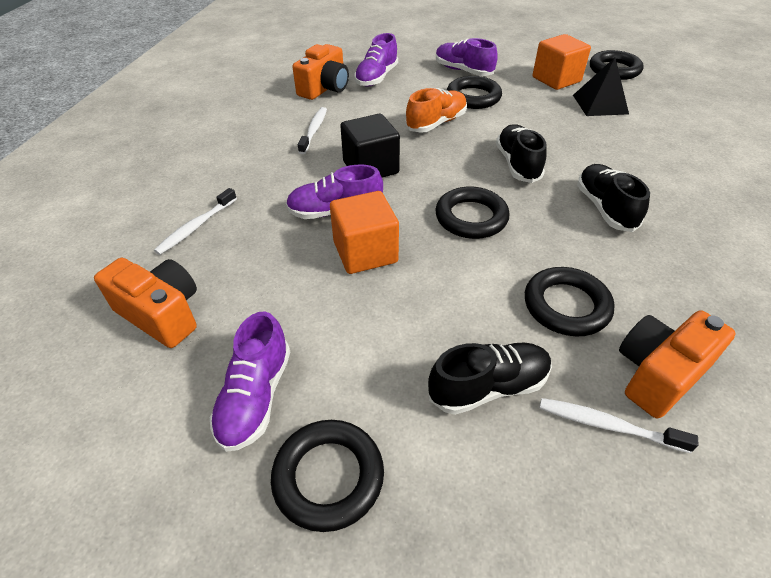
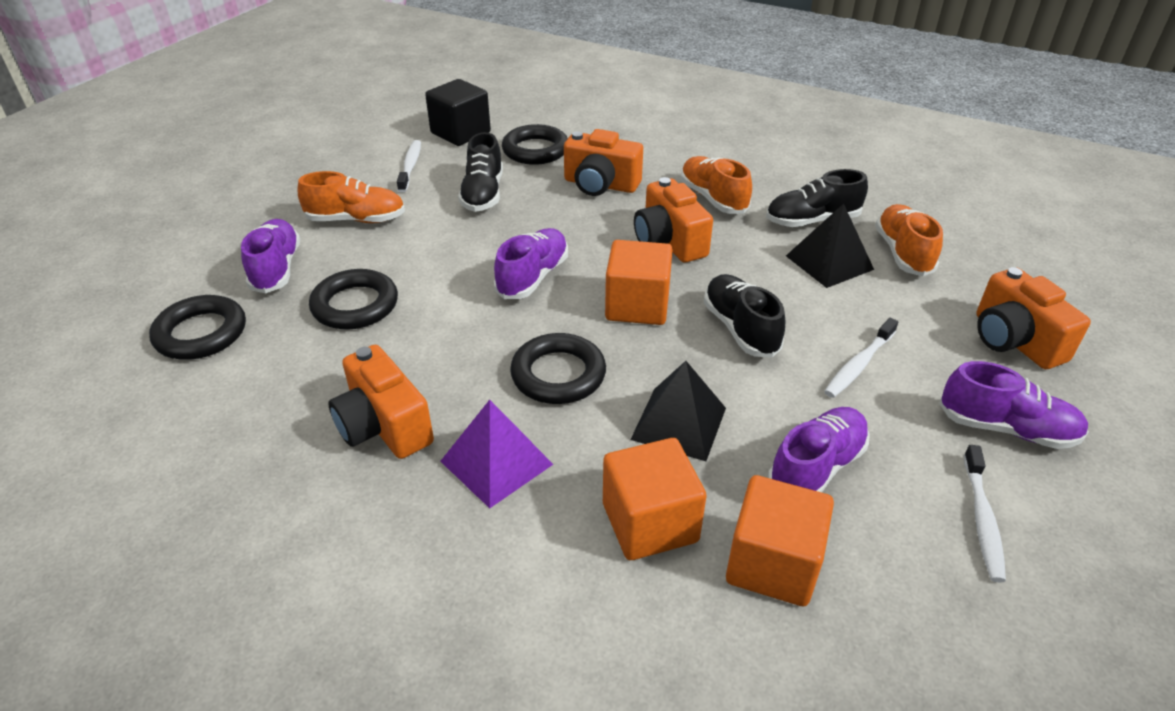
black pyramid: [573,58,629,116] = 1 -> [630,361,726,461] [786,204,874,288] = 2
black ring: [271,420,384,532] [435,187,509,239] [447,76,502,109] [525,267,615,336] [590,50,644,80] = 5 -> [149,295,246,360] [309,269,398,330] [502,124,568,165] [510,333,606,404] = 4
orange camera: [94,258,197,348] [293,44,349,100] [619,310,736,418] = 3 -> [328,345,434,459] [564,129,643,196] [634,177,713,263] [976,267,1091,369] = 4
orange cube: [330,191,399,274] [533,34,591,90] = 2 -> [603,438,706,560] [605,240,673,325] [726,475,834,606] = 3
orange shoe: [405,88,467,133] = 1 -> [297,171,405,223] [681,156,752,214] [875,204,943,276] = 3
purple pyramid: none = 0 -> [440,400,553,508] = 1

